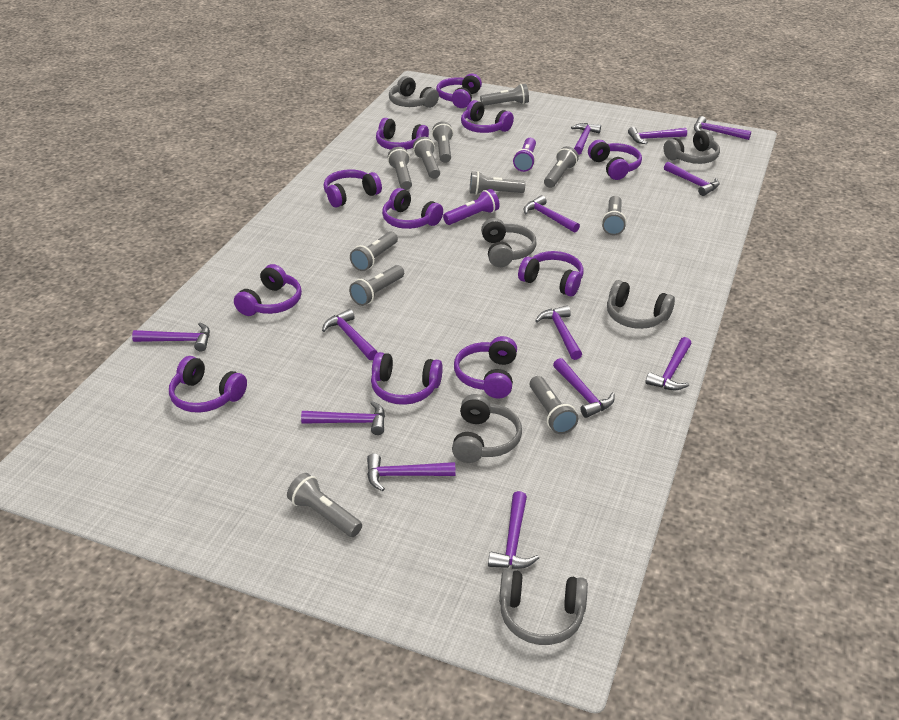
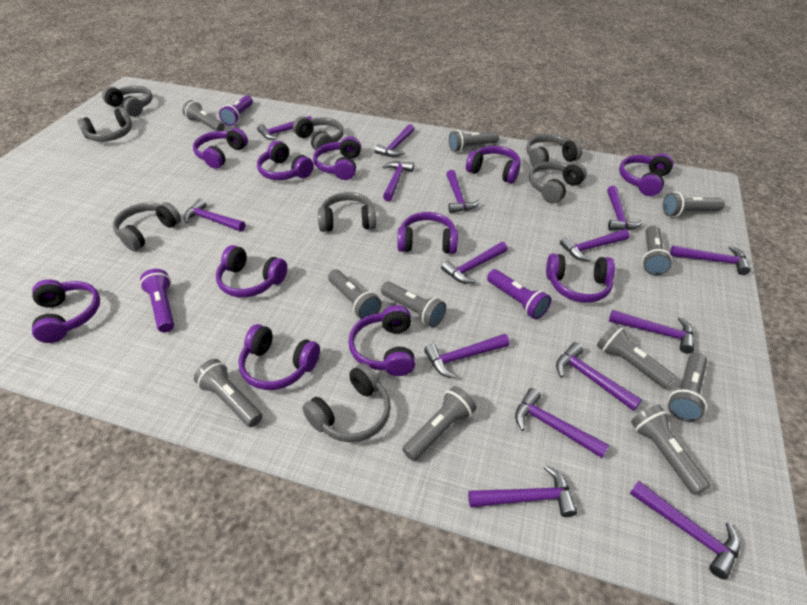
grey headphones: [389,76,439,108] [452,394,522,463] [481,218,537,267] [499,570,588,645] [607,280,675,329] [664,129,720,164] = 6 -> [77,108,132,142] [102,86,153,117] [113,202,181,251] [293,116,344,153] [302,363,391,442] [318,192,376,232] [526,134,582,167] [529,161,587,203] = 8
purple flashlight: [443,189,500,225] [513,138,536,172] = 2 -> [140,269,174,332] [219,95,253,126] [487,269,551,319] = 3
purple hammer: [132,322,210,352] [301,401,385,435] [322,309,378,360] [367,453,456,491] [488,491,539,569] [523,195,580,233] [535,306,582,360] [553,358,615,418] [571,123,601,155] [628,127,687,144] [645,337,692,390] [664,162,719,196] [694,116,751,140] = 13 -> [183,199,245,231] [257,116,312,140] [374,124,414,157] [383,161,414,201] [424,334,510,378] [441,242,508,284] [446,170,480,213] [468,465,577,517] [515,388,609,458] [556,342,642,411] [560,229,630,261] [607,186,643,230] [609,310,694,353] [630,481,740,579] [670,245,751,275] = 15

